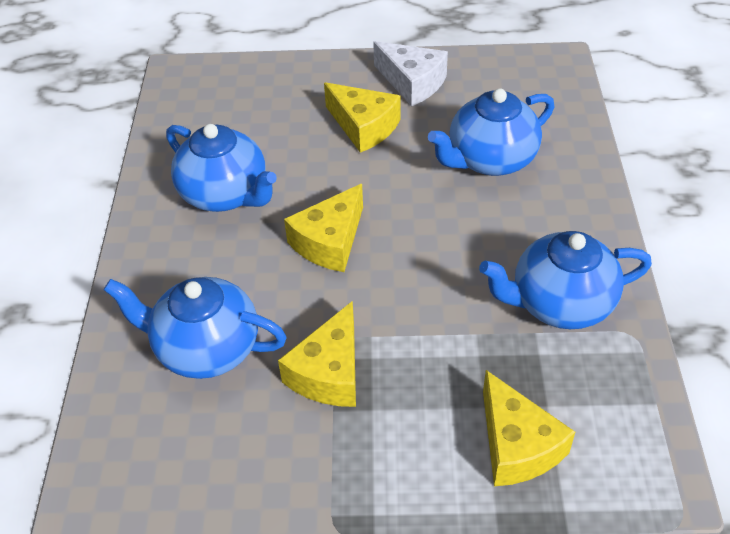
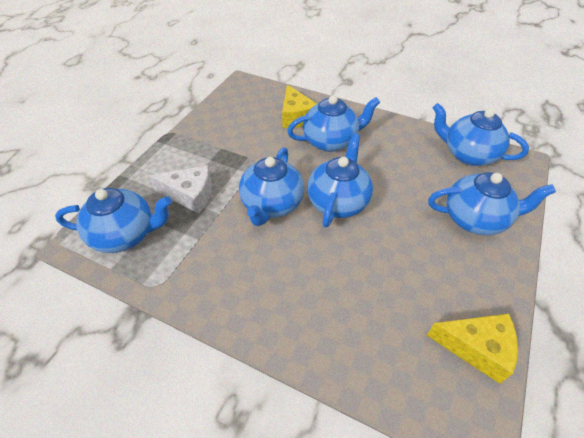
blue teapot: [104,277,287,379] [166,124,277,212] [428,88,554,176] [479,231,652,329] = 4 -> [55,188,172,253] [239,147,304,226] [287,95,380,152] [307,133,373,227] [428,172,556,236] [433,103,529,166] = 6
yellow cheese: [278,301,356,407] [284,184,363,272] [324,82,400,153] [483,370,575,486] = 4 -> [282,85,317,128] [427,314,518,384] = 2

